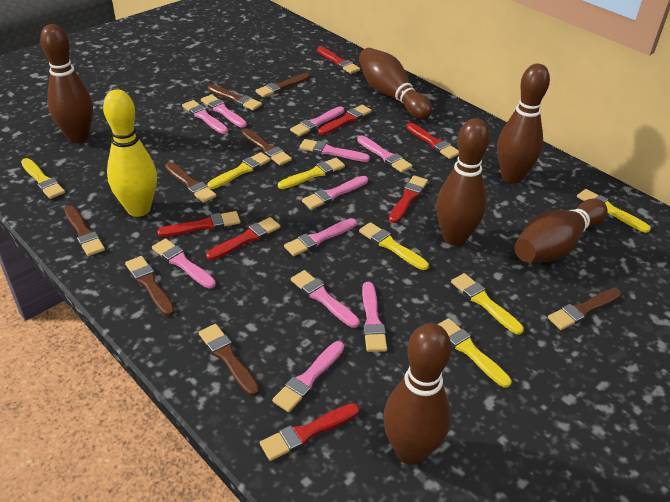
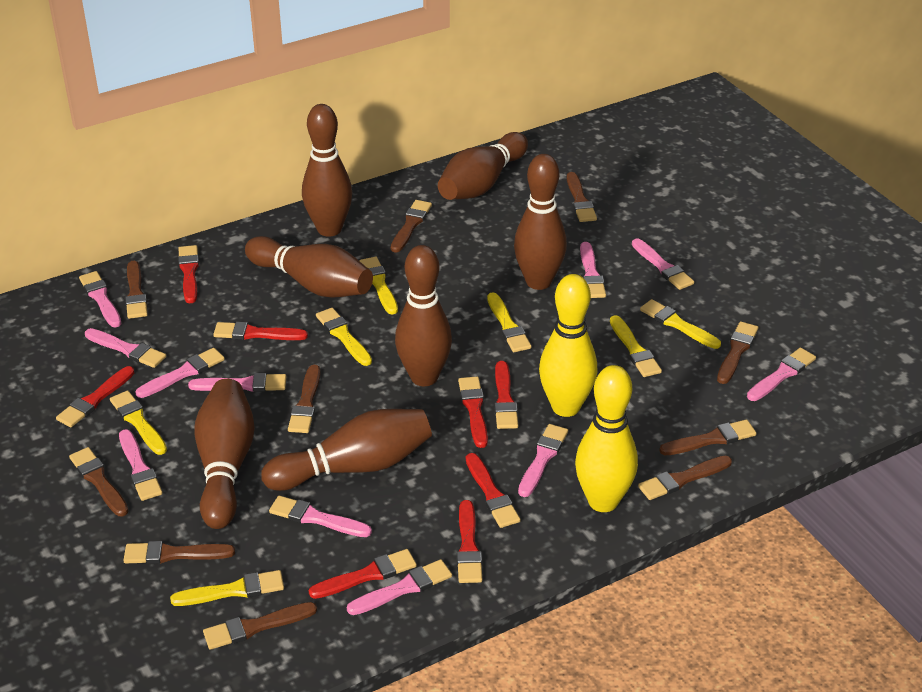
brown bowling pin: [40,24,93,143] [359,48,432,119] [383,323,452,465] [436,118,490,246] [497,64,550,183] [514,199,608,262] = 6 -> [194,379,255,529] [245,236,373,298] [261,409,432,491] [302,104,352,237] [395,245,452,386] [438,132,528,200] [514,154,567,290] = 7
brown brush: [64,205,105,256] [125,256,175,316] [165,162,216,203] [199,324,259,396] [208,84,262,110] [242,129,292,165] [255,73,310,97] [548,288,621,330] = 8 -> [69,447,129,516] [123,541,235,564] [125,261,148,319] [203,602,317,650] [288,365,320,433] [391,200,432,253] [567,172,597,222] [638,455,732,500] [659,419,757,455] [717,321,758,384] = 10
red brush: [157,211,240,237] [206,217,280,260] [260,403,359,461] [317,47,360,74] [318,105,372,135] [389,175,428,223] [406,123,459,159] = 7 -> [56,366,134,427] [178,245,199,303] [213,322,308,340] [309,549,417,599] [457,500,482,583] [458,377,488,448] [466,453,521,528] [494,361,518,429] = 8
yellow bowling pin: [103,89,157,217] = 1 -> [539,274,598,417] [575,365,638,512] = 2

